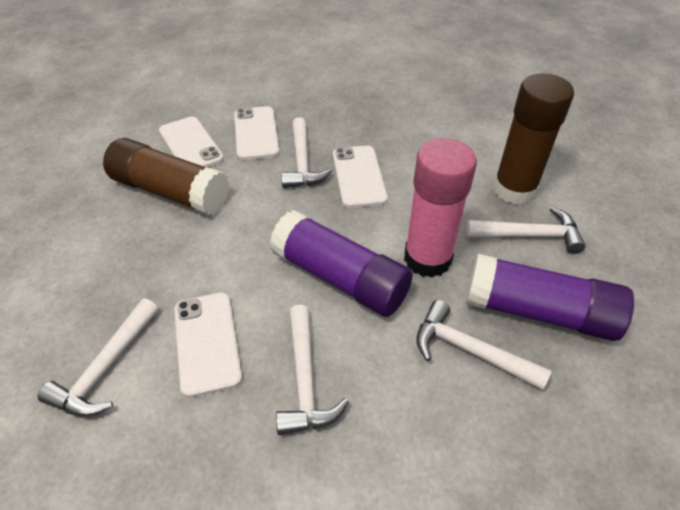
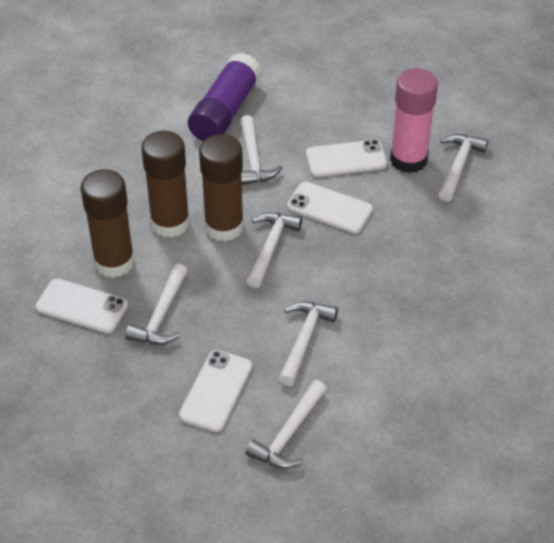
brown glue stick: [103,138,229,215] [493,74,574,205] = 2 -> [81,169,135,278] [141,131,190,238] [199,134,244,241] = 3
purple glue stick: [270,210,413,317] [466,254,634,341] = 2 -> [188,53,262,141] = 1
white hammer: [37,298,158,417] [276,304,349,435] [281,117,333,188] [416,300,552,390] [466,207,586,254] = 5 -> [125,264,188,345] [240,115,283,185] [245,380,326,469] [247,212,302,288] [279,301,338,386] [438,134,488,202] = 6

